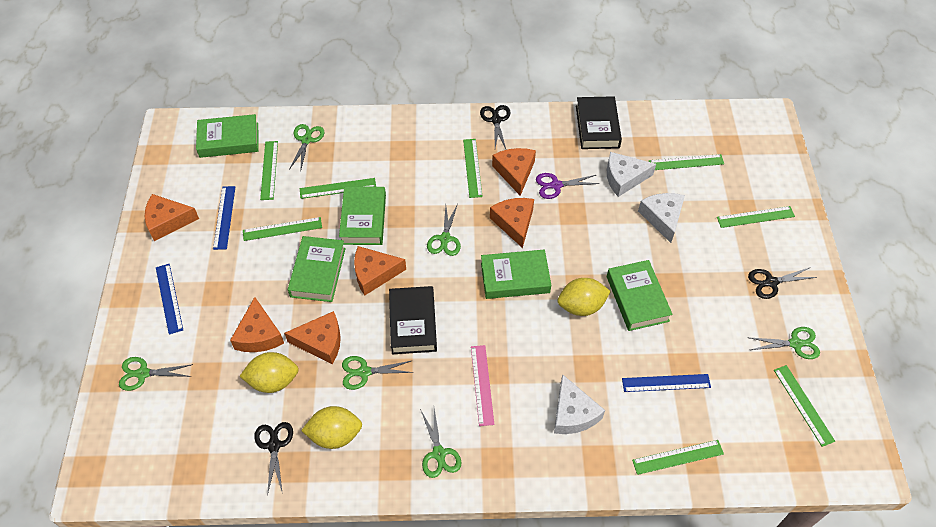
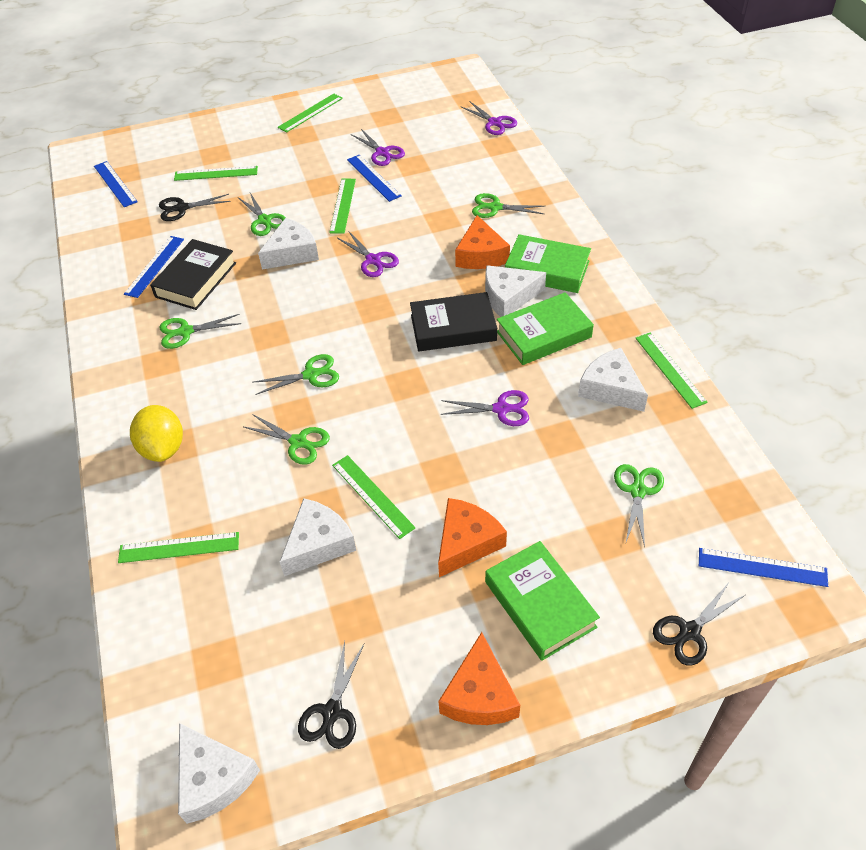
blue ruler: [156,264,183,334] [213,186,235,250] [622,374,711,392] = 3 -> [94,161,138,207] [124,236,184,298] [347,155,402,202] [699,548,828,587] = 4
green book: [196,114,259,158] [288,236,346,302] [339,187,386,245] [481,250,551,299] [607,260,673,331] = 5 -> [485,541,600,661] [497,292,594,365] [505,234,591,293] = 3
green ruler: [243,217,322,241] [260,141,278,200] [300,178,376,199] [463,139,483,198] [632,440,724,475] [649,154,724,170] [717,206,795,228] [774,365,835,447] = 8 -> [118,532,239,563] [174,166,258,181] [278,94,343,133] [329,179,356,234] [332,455,416,539] [636,332,708,409] = 6
orange cheese: [145,194,199,241] [230,297,284,352] [284,311,341,364] [354,246,406,295] [490,198,534,248] [492,148,536,196] = 6 -> [438,498,507,577] [438,632,520,725] [455,215,510,269] = 3
pink ruler: [471,345,494,426] = 1 -> none = 0
purple scissors: [536,173,600,199] = 1 -> [337,231,399,277] [351,129,405,166] [441,390,529,426] [460,101,517,135] = 4
white cheese: [554,374,605,434] [607,152,656,197] [638,193,685,243] = 3 -> [178,723,260,824] [258,218,319,270] [280,498,356,576] [485,265,546,317] [578,348,648,412] = 5
yellow lemon: [240,352,299,393] [301,406,362,449] [557,278,611,316] = 3 -> [130,405,183,462] = 1

